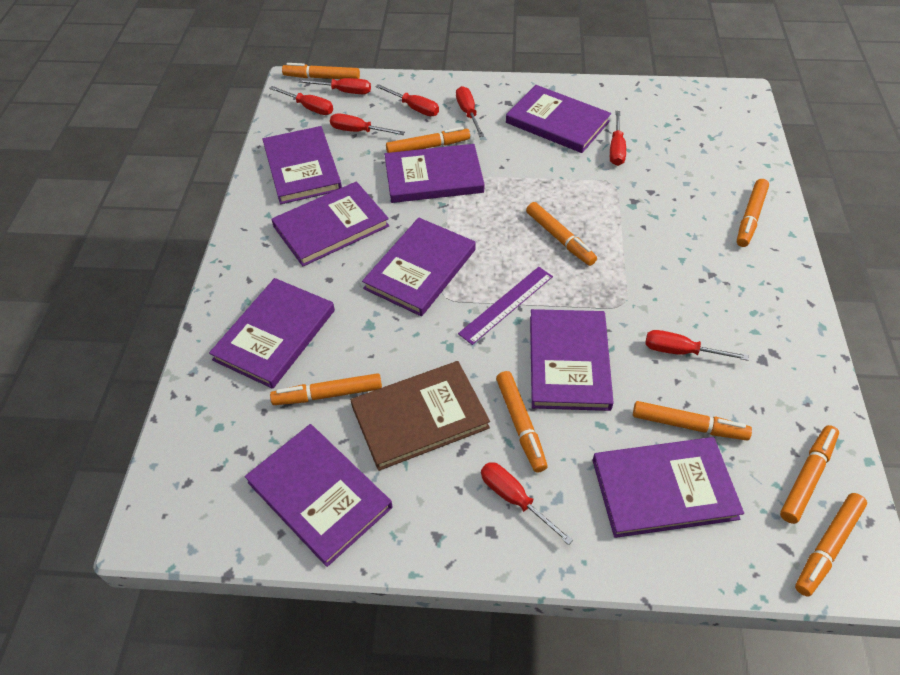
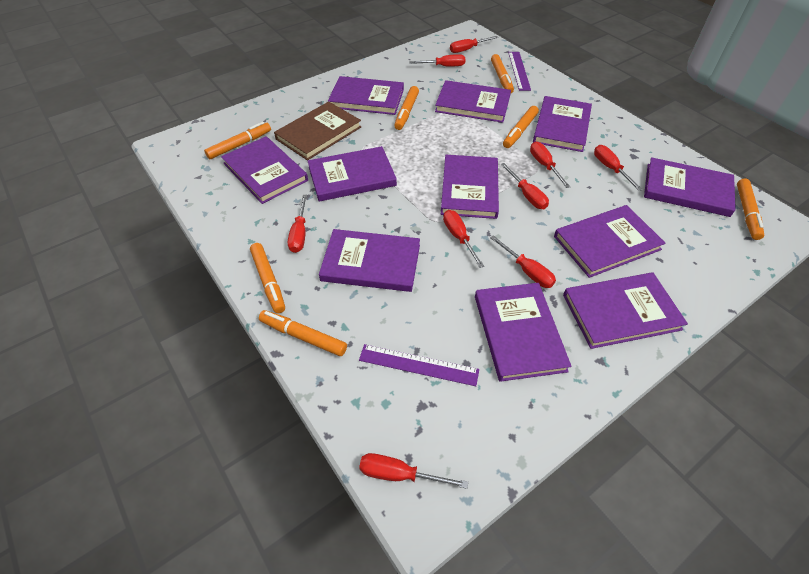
orange marker: [270,373,382,405] [282,63,360,79] [386,127,470,153] [496,371,548,473] [526,202,597,266] [633,401,752,440] [737,179,769,247] [780,425,839,524] [795,493,867,597] = 9 -> [204,122,271,159] [250,243,285,313] [259,310,347,356] [394,86,419,130] [491,54,514,93] [503,106,539,148] [737,179,764,240] = 7
purple book: [209,278,335,389] [245,424,392,567] [262,126,342,204] [271,181,389,266] [362,218,476,316] [385,144,485,203] [506,85,611,153] [530,309,614,411] [592,437,744,538] = 9 -> [221,136,308,204] [308,146,397,201] [319,229,420,292] [328,76,404,115] [435,80,511,123] [441,155,499,219] [475,283,571,382] [533,96,592,152] [554,205,666,278] [563,272,688,349] [644,157,736,217] = 11
purple ruler: [458,267,553,345] = 1 -> [359,344,479,386] [508,52,531,91] = 2
red screwdriver: [269,86,333,115] [298,78,371,94] [330,113,405,135] [375,84,439,116] [456,86,484,137] [481,462,573,545] [610,111,626,166] [645,330,749,361] = 8 -> [288,195,307,253] [359,453,468,489] [409,54,466,66] [443,210,484,268] [450,36,498,53] [490,235,556,288] [500,163,549,209] [530,142,570,188] [594,145,643,191] = 9

